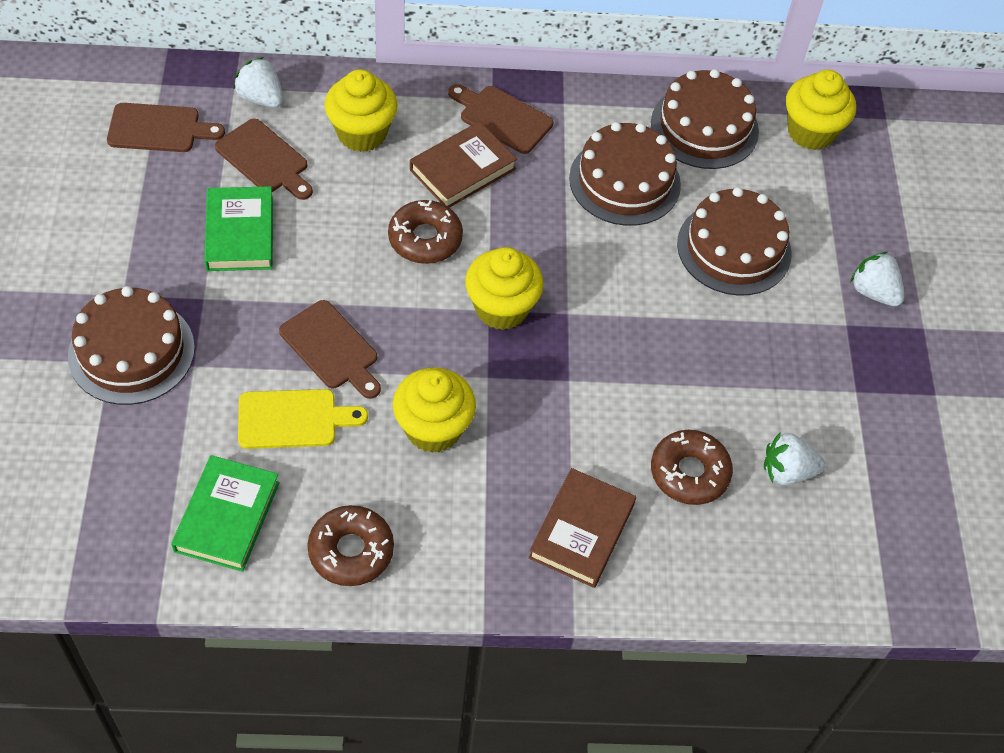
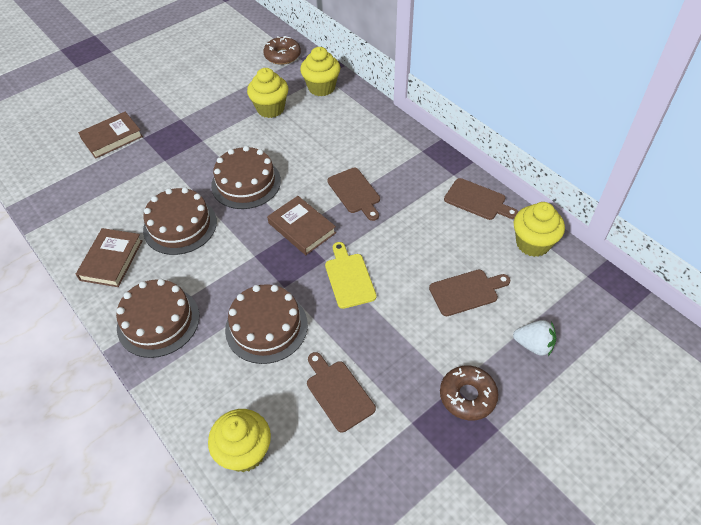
brown book: [410,121,517,208] [528,468,636,588] = 2 -> [76,228,143,287] [78,112,143,159] [267,196,336,255] = 3
brown donut: [307,505,394,586] [388,200,463,264] [651,430,733,505] = 3 -> [263,36,301,65] [440,366,499,420] = 2
green book: [171,455,280,572] [204,186,273,271] = 2 -> none = 0
white strawberry: [233,57,283,108] [764,432,825,485] [850,252,904,306] = 3 -> [513,320,556,356] = 1

